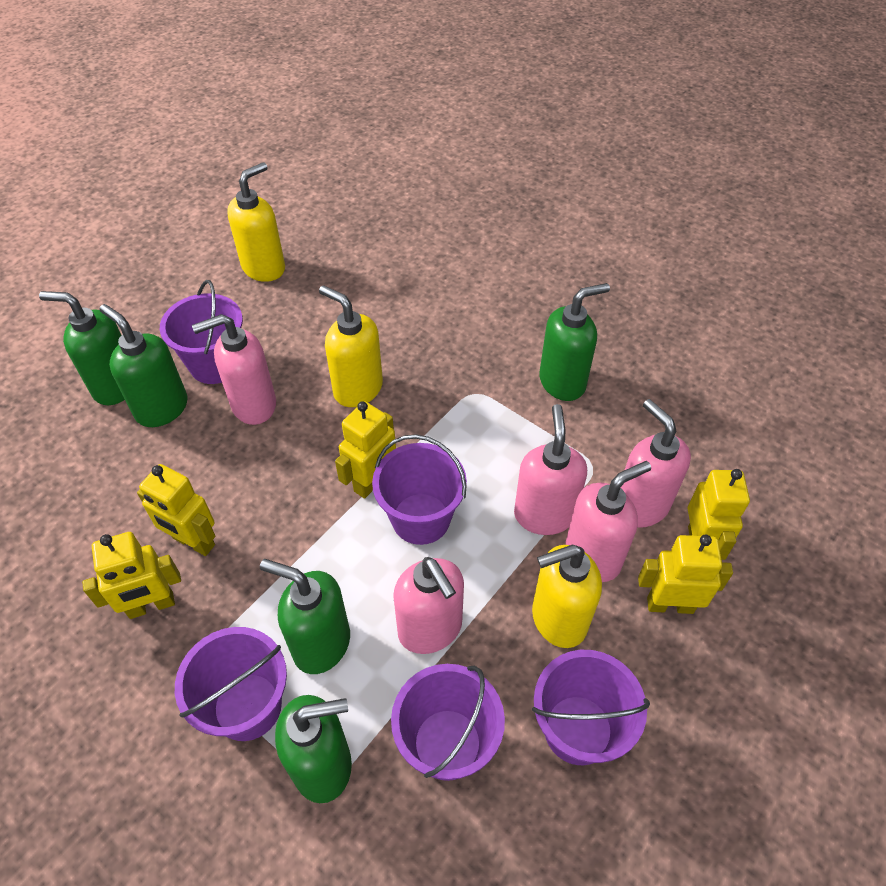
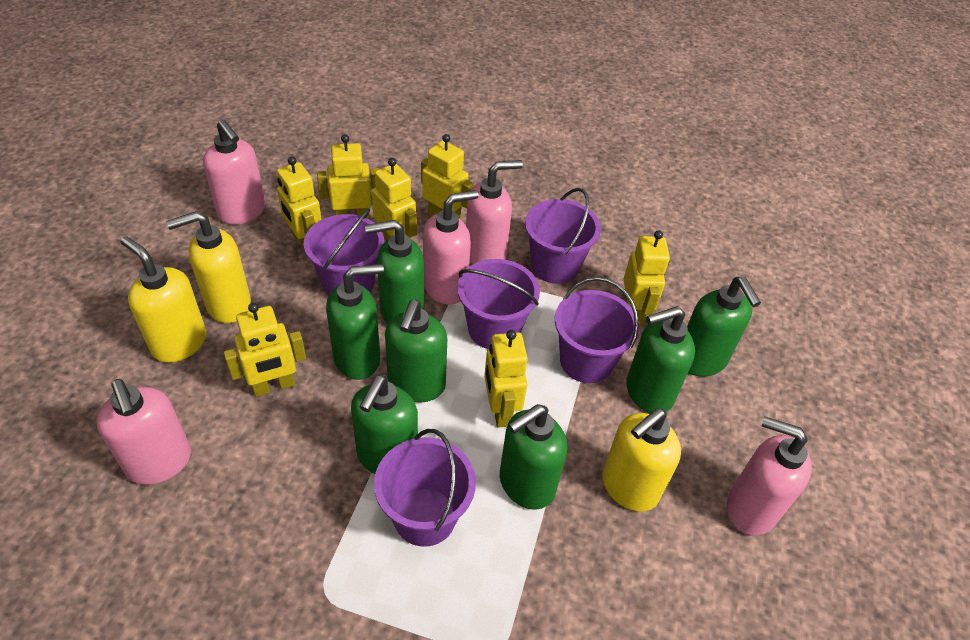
green soap dispenser: [39,291,125,405] [99,304,187,427] [260,559,350,674] [275,695,352,803] [539,283,610,401] = 5 -> [326,264,384,380] [351,375,418,474] [365,220,424,324] [385,300,447,402] [500,404,567,510] [626,306,695,413] [687,277,761,377] = 7
yellow robot: [82,532,181,619] [137,464,215,556] [335,401,396,499] [638,535,733,614] [688,469,750,560] = 5 -> [224,303,306,397] [277,156,322,251] [317,134,379,220] [372,158,417,240] [421,134,474,220] [484,330,528,428] [624,230,670,326] = 7

